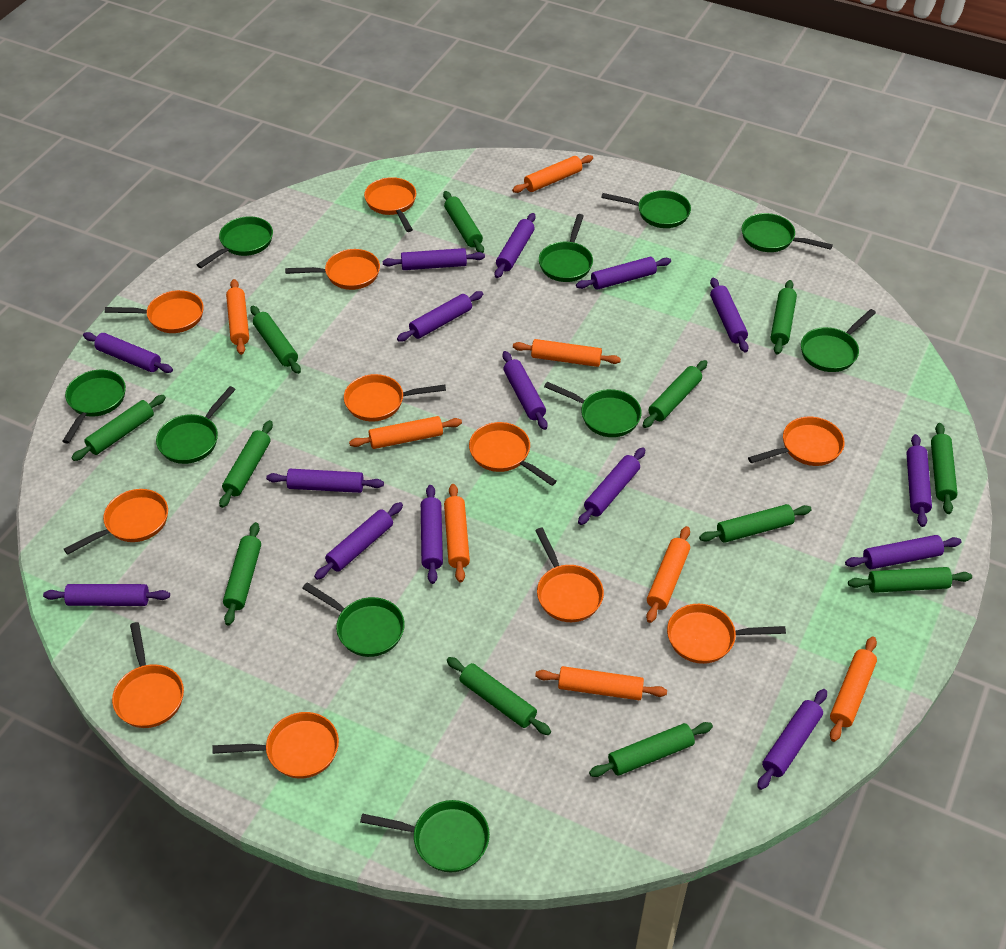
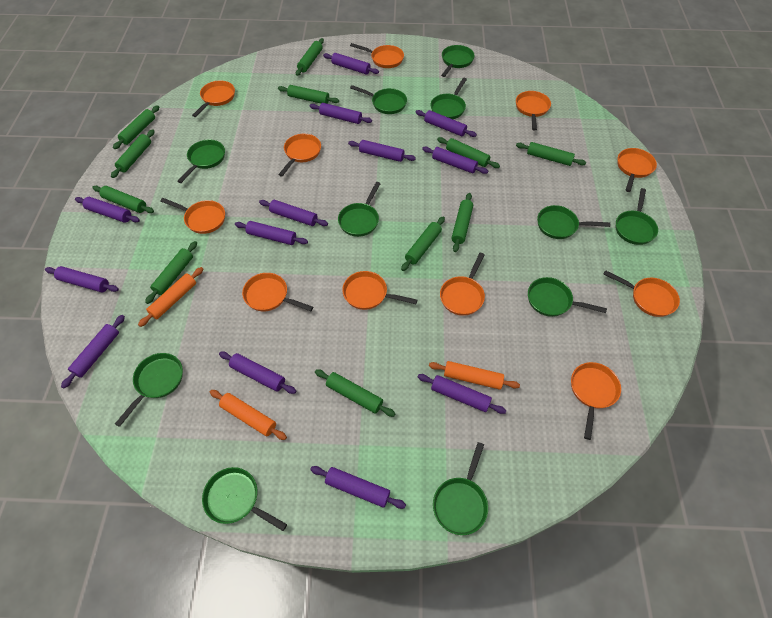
green pan: [62,370,126,444] [156,386,236,464] [197,216,273,268] [302,582,405,657] [360,800,490,872] [539,214,593,282] [544,382,642,437] [601,190,691,228] [742,213,833,252] [801,309,876,372] = 10 -> [115,353,183,427] [177,139,225,183] [202,467,287,531] [338,182,381,237] [350,85,407,114] [431,78,467,119] [433,442,488,535] [441,45,475,77] [528,277,607,317] [537,205,610,239] [616,188,658,245] = 11
green rolling pin: [72,395,166,461] [219,420,273,508] [223,522,261,625] [250,306,301,374] [443,191,484,253] [447,657,551,735] [589,722,713,777] [643,360,707,428] [699,504,812,543] [771,280,797,355] [848,567,972,593] [931,423,958,514] = 12 -> [92,186,154,213] [111,129,154,178] [113,105,159,149] [145,241,197,304] [278,85,339,104] [296,38,324,76] [315,369,395,417] [401,217,445,271] [437,137,500,168] [451,193,473,252] [516,142,586,166] = 11
orange rolling pin: [226,279,249,355] [349,416,462,449] [444,484,470,583] [512,155,593,193] [513,339,621,367] [535,666,667,700] [646,526,690,623] [830,636,877,742] = 8 -> [138,267,203,327] [210,390,287,440] [429,361,520,390] = 3
purple rolling pin: [43,584,170,606] [83,332,173,373] [266,469,384,493] [314,502,403,580] [383,248,485,270] [397,291,483,342] [421,485,443,584] [495,213,535,278] [502,351,548,430] [576,257,671,290] [578,447,645,525] [710,278,748,352] [757,689,827,790] [845,535,962,569] [906,434,932,527] = 15 -> [45,266,119,293] [61,315,125,388] [75,197,140,223] [219,351,296,394] [235,221,308,245] [259,200,328,226] [310,103,372,124] [310,466,406,509] [323,53,379,75] [348,140,416,162] [416,110,477,137] [418,374,507,414] [422,147,488,174] = 13

